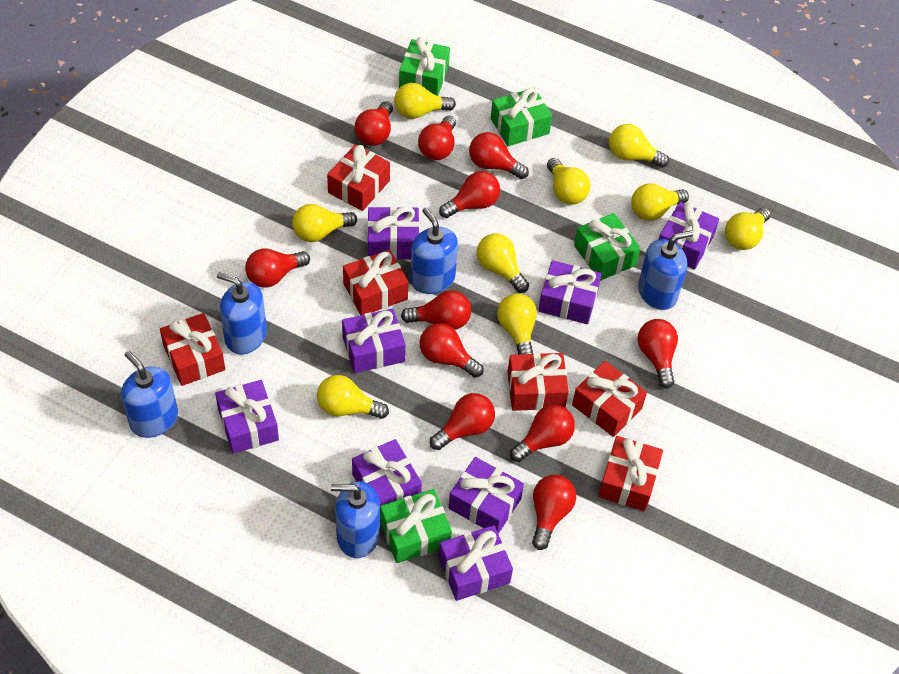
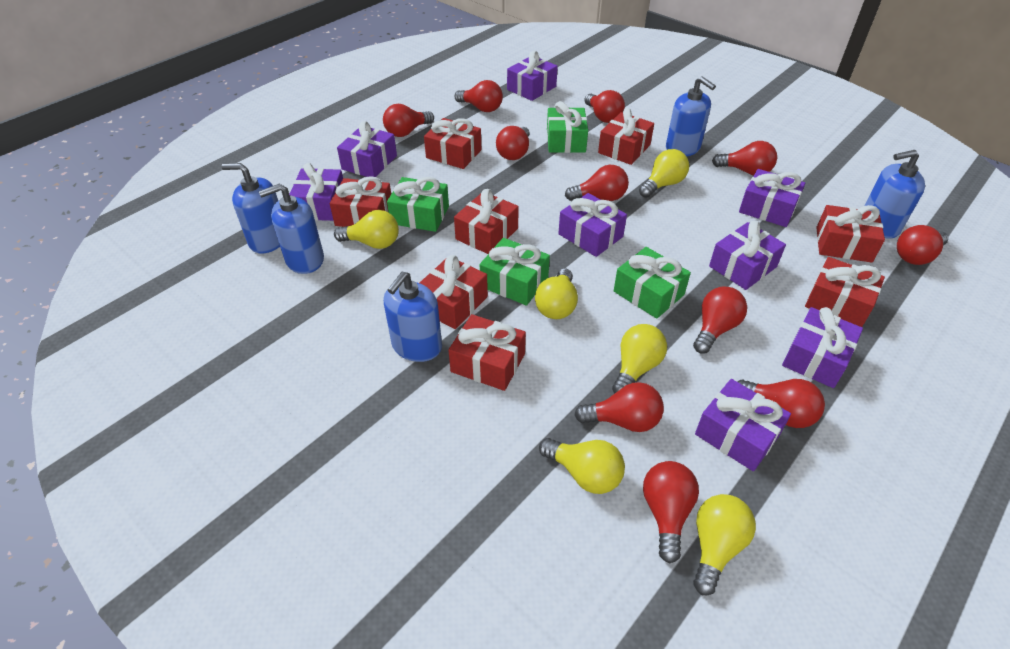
red gift: [160,313,225,386] [327,144,390,211] [343,250,408,315] [508,353,569,411] [572,361,647,437] [598,436,663,511] = 6 -> [330,176,391,227] [420,255,488,329] [424,118,482,169] [448,314,526,391] [454,189,519,254] [598,108,654,165] [805,257,885,327] [816,205,885,263] = 8
yellow light bulb: [292,204,357,242] [317,375,389,419] [394,83,456,119] [477,234,529,293] [497,294,537,354] [547,158,590,205] [609,124,669,168] [631,183,689,221] [725,208,771,250] = 9 -> [334,210,399,249] [535,269,578,319] [539,438,625,494] [612,324,667,394] [639,149,689,198] [693,494,756,595] = 6

